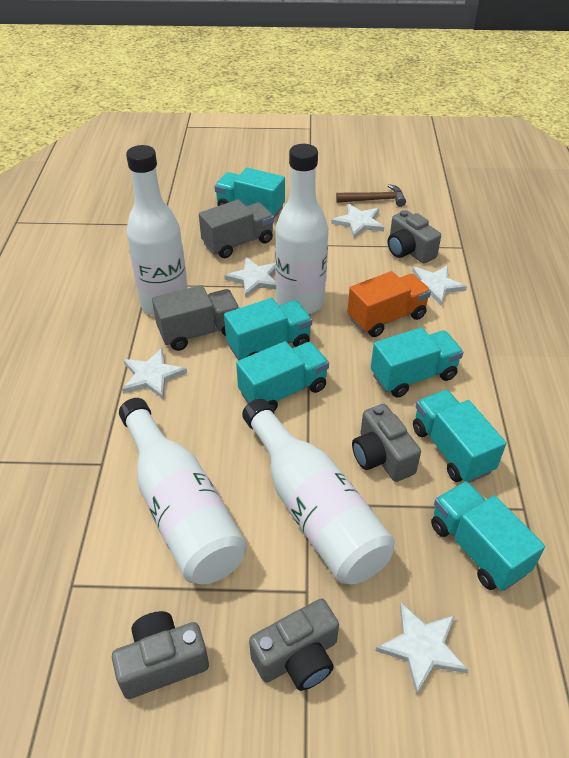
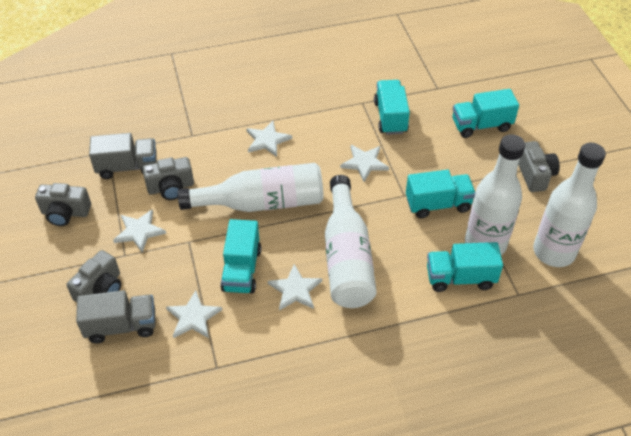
brown hammer: [336,184,406,207] = 1 -> none = 0
orange truck: [348,271,431,337] = 1 -> none = 0
turquoise truck: [214,167,285,218] [224,298,312,361] [236,341,329,411] [371,327,463,398] [413,390,506,483] [431,481,545,591] = 6 -> [220,219,261,294] [374,80,410,135] [406,170,476,218] [427,242,503,292] [453,89,519,138] = 5

